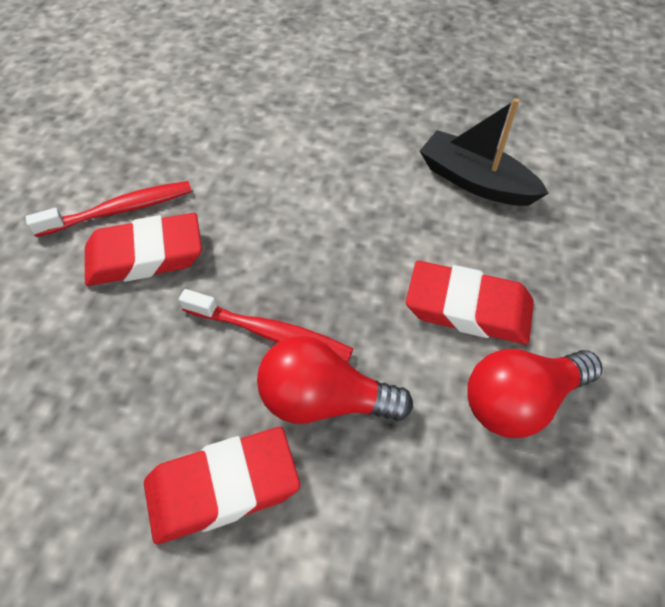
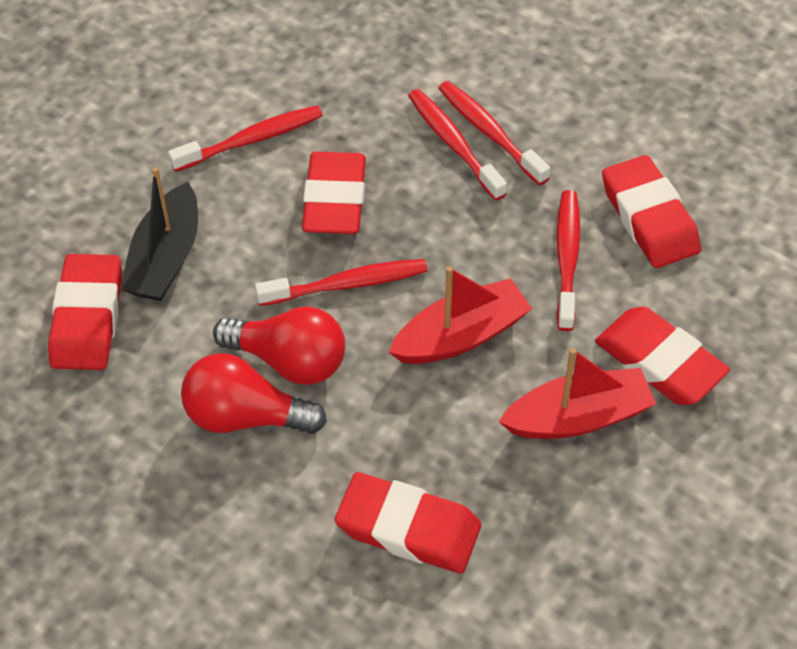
red boat: none = 0 -> [388,266,532,364] [499,348,656,439] = 2
red eraser: [85,213,202,286] [144,427,300,544] [406,261,534,344] = 3 -> [48,254,122,370] [302,152,366,234] [335,472,481,573] [595,307,730,405] [602,155,701,268] = 5
red toothbrush: [26,181,192,237] [179,289,353,362] = 2 -> [168,105,323,172] [255,259,428,306] [408,89,507,201] [438,81,550,185] [557,190,580,331] = 5

